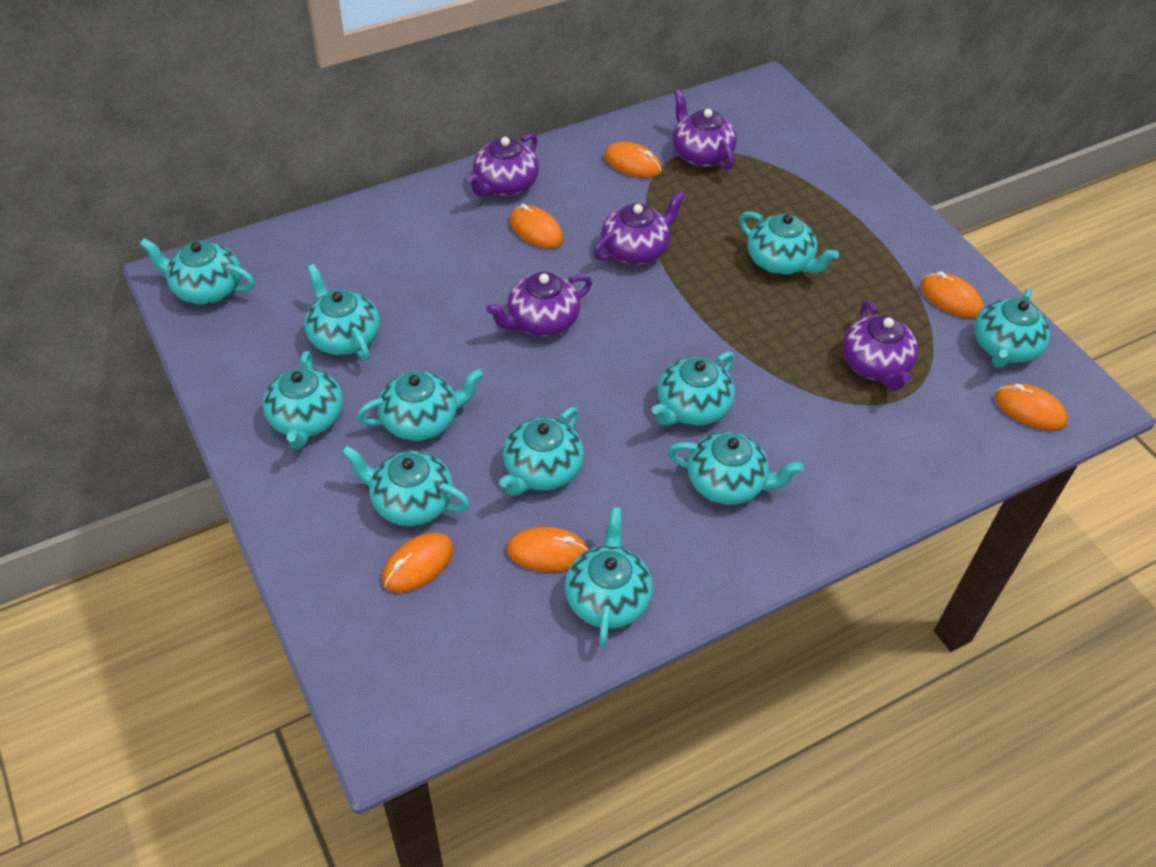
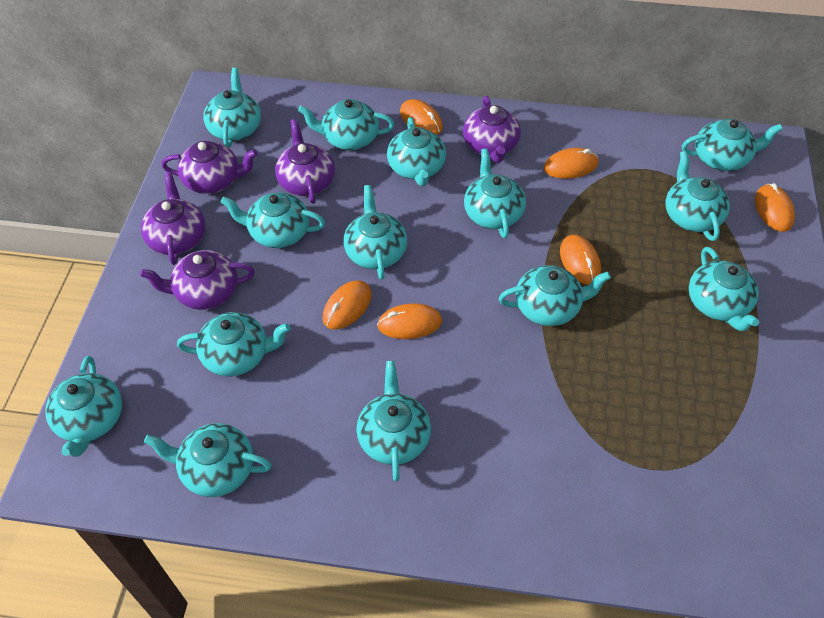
turquoise teapot: [140,238,255,305] [263,351,343,449] [304,264,380,361] [341,446,470,526] [357,368,484,441] [499,407,584,496] [565,507,653,647] [652,351,735,426] [667,431,804,505] [739,211,839,275] [974,289,1051,368] = 11 -> [45,356,122,457] [144,423,272,497] [177,312,290,377] [203,68,261,148] [221,192,325,248] [298,99,394,150] [344,185,407,280] [356,361,431,481] [387,117,446,186] [464,149,526,238] [499,265,611,326] [665,151,730,241] [682,119,783,171] [689,247,759,331] = 14

